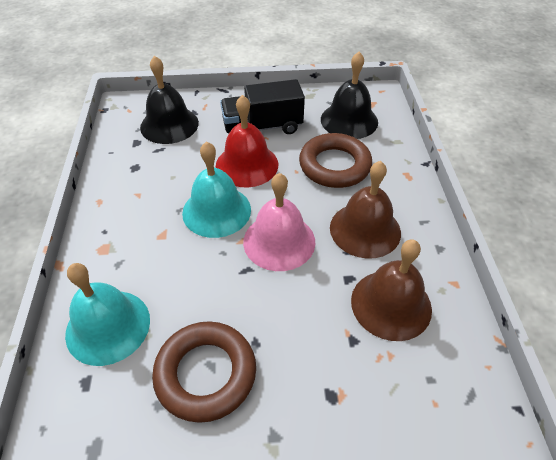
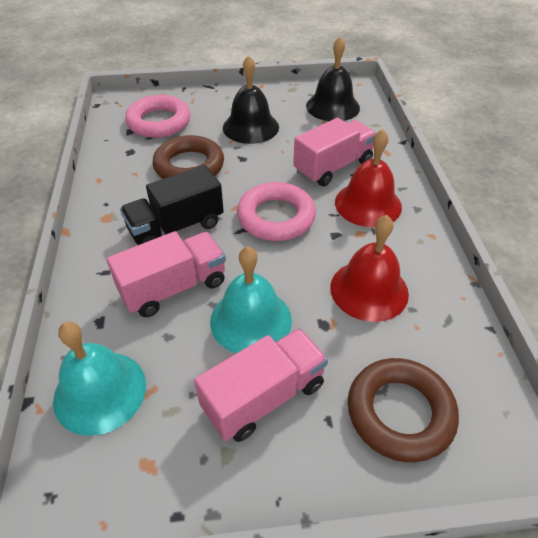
brown bell: [330,161,401,259] [351,239,432,341] = 2 -> none = 0
pink bell: [243,173,315,271] = 1 -> none = 0
pink ring: none = 0 -> [125,95,190,138] [237,182,316,241] = 2
pink truck: none = 0 -> [107,231,226,317] [194,328,328,442] [293,118,376,186] = 3
red bell: [216,95,278,187] = 1 -> [330,215,409,322] [335,129,402,227] = 2

